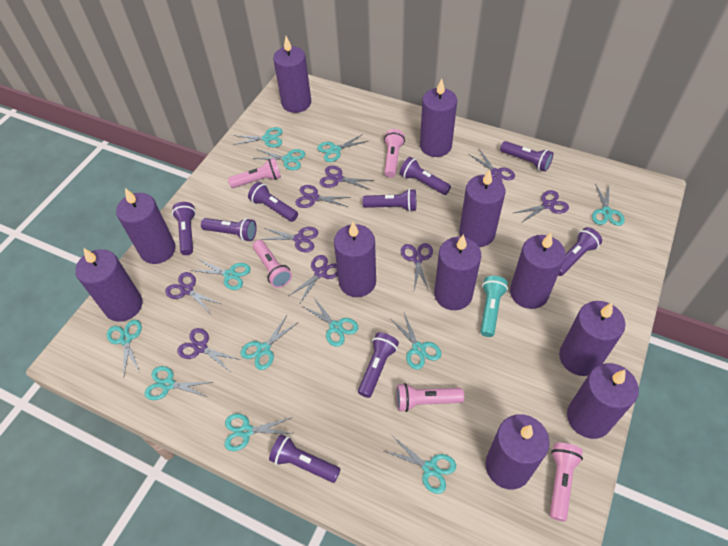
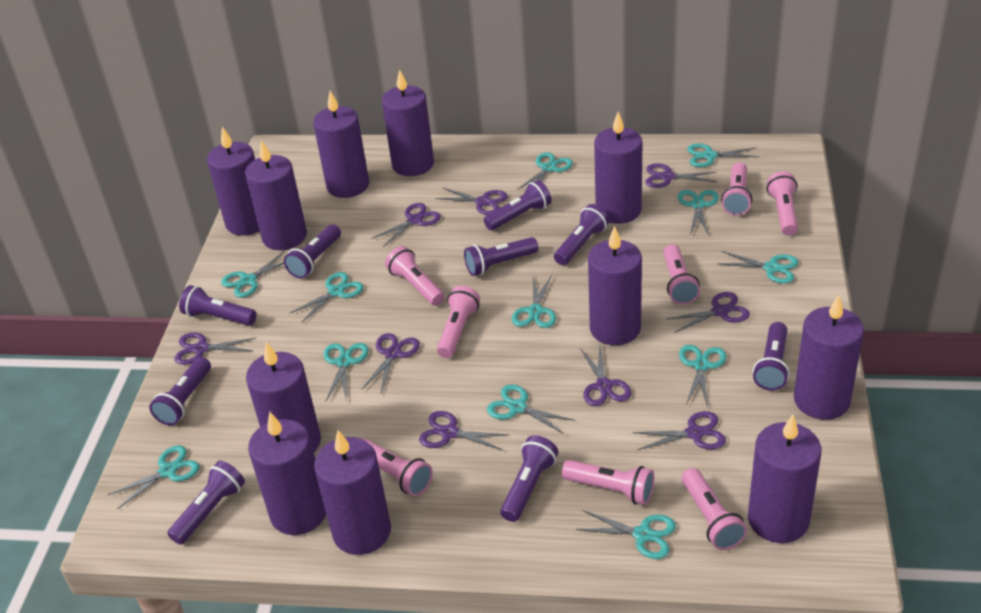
pink flashlight: [228,158,281,188] [253,240,292,288] [384,129,405,178] [396,383,464,412] [550,443,583,522] = 5 -> [362,438,433,496] [385,246,444,306] [437,286,480,358] [562,460,654,505] [663,244,700,305] [682,468,747,550] [721,162,752,216] [767,171,798,236] = 8
turquoise flashlight: [481,276,508,337] = 1 -> none = 0

